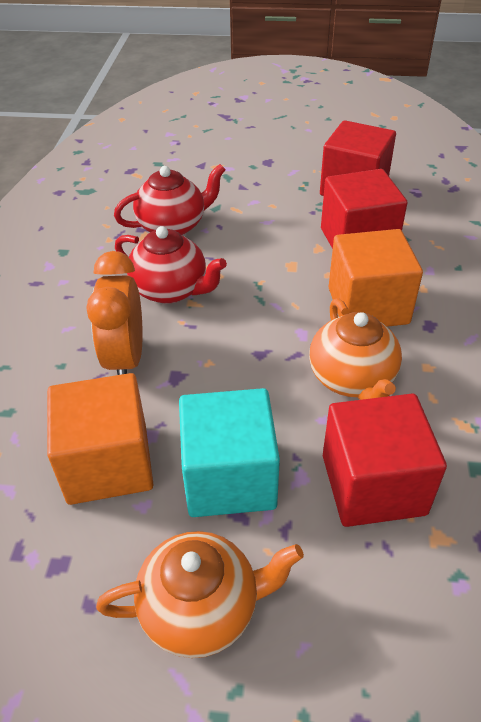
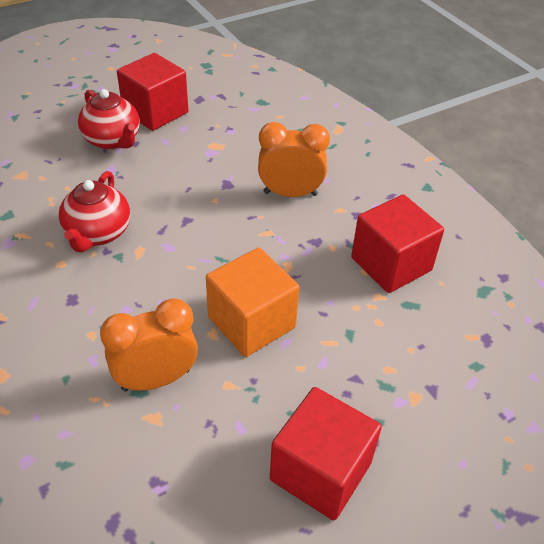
orange clock: [86,251,143,375] = 1 -> [100,298,198,392] [258,122,330,197] = 2
orange cube: [47,373,154,505] [329,229,423,327] = 2 -> [206,248,299,357] = 1
orange teapot: [96,531,304,658] [309,298,402,400] = 2 -> none = 0
turquoise cube: [179,388,280,517] = 1 -> none = 0

